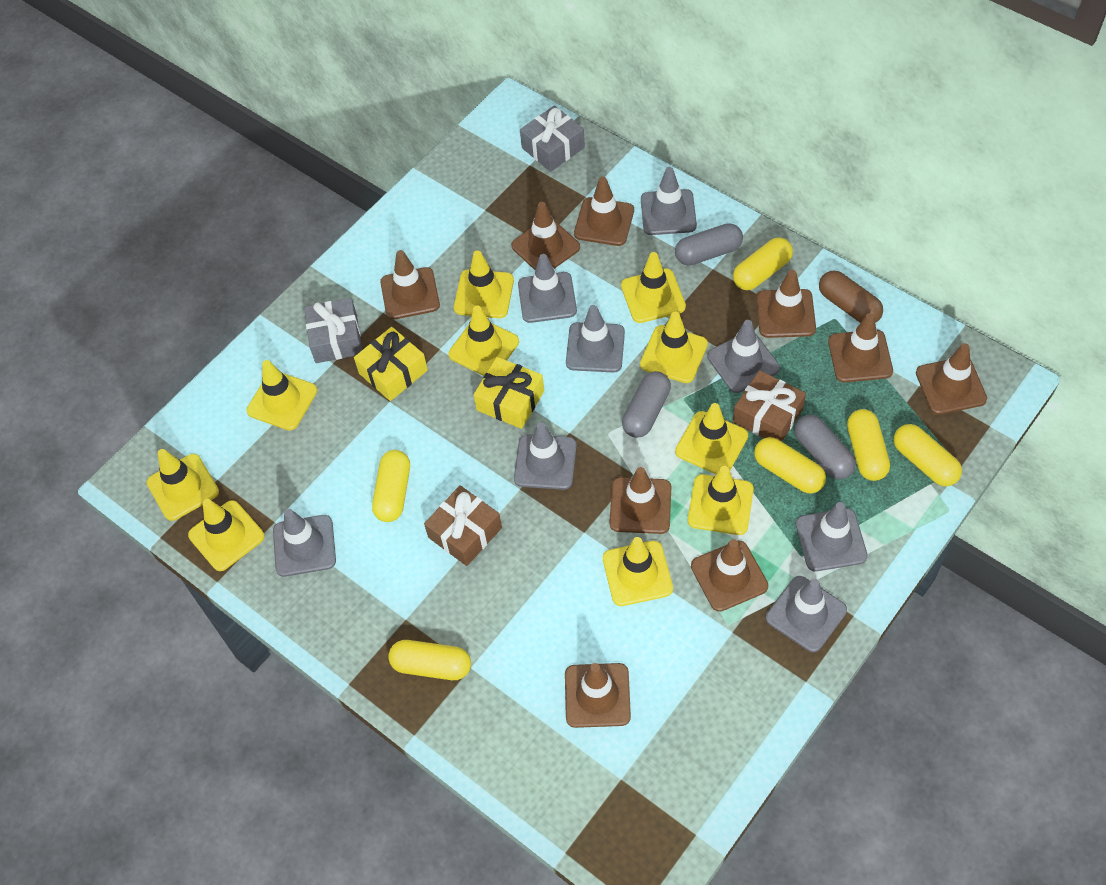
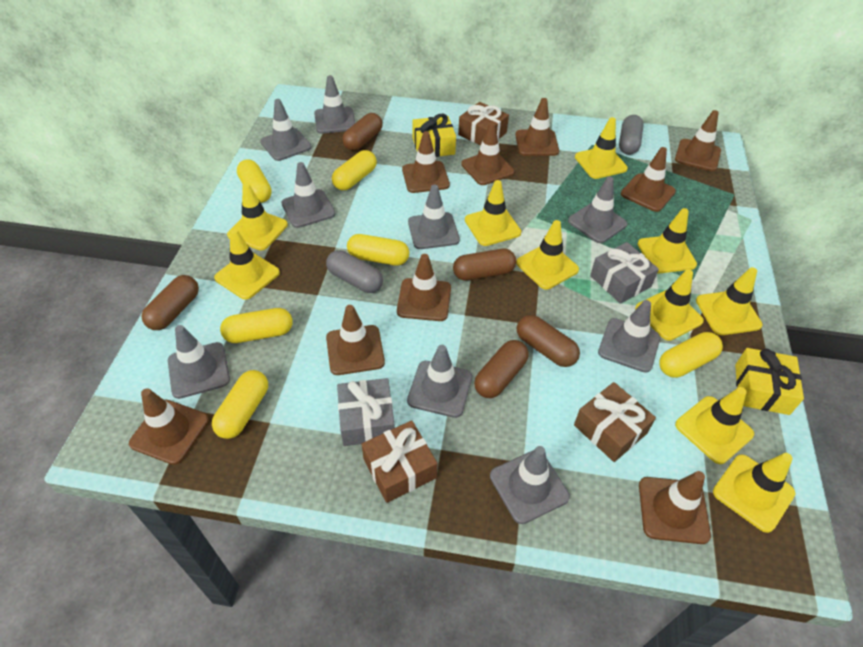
brown capsule: [819,271,883,323] = 1 -> [142,275,199,330] [342,113,383,151] [453,249,516,281] [474,340,529,398] [517,315,580,367] = 5
brown gift: [424,485,502,566] [733,370,806,442] = 2 -> [361,420,438,503] [458,102,509,145] [574,382,656,462] = 3
grey capsule: [622,371,671,438] [675,223,743,266] [794,415,856,479] = 3 -> [326,250,383,293] [619,115,644,155] = 2
grey traffic cone: [273,509,336,577] [514,422,577,490] [518,254,577,323] [566,305,625,373] [641,167,697,235] [707,320,780,393] [766,576,847,652] [796,502,868,571] = 8 -> [168,325,230,399] [260,99,312,161] [281,162,336,228] [314,75,355,134] [407,345,472,418] [408,185,460,249] [490,446,570,524] [568,176,627,243] [598,300,660,373] = 9

